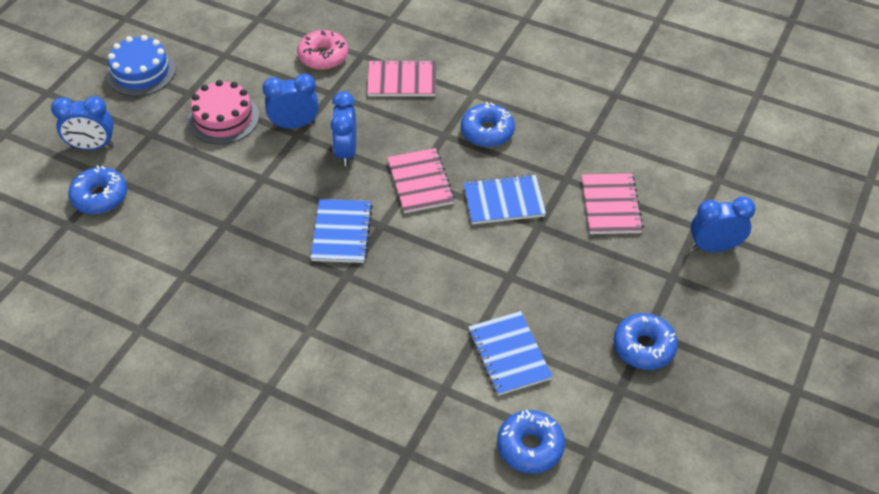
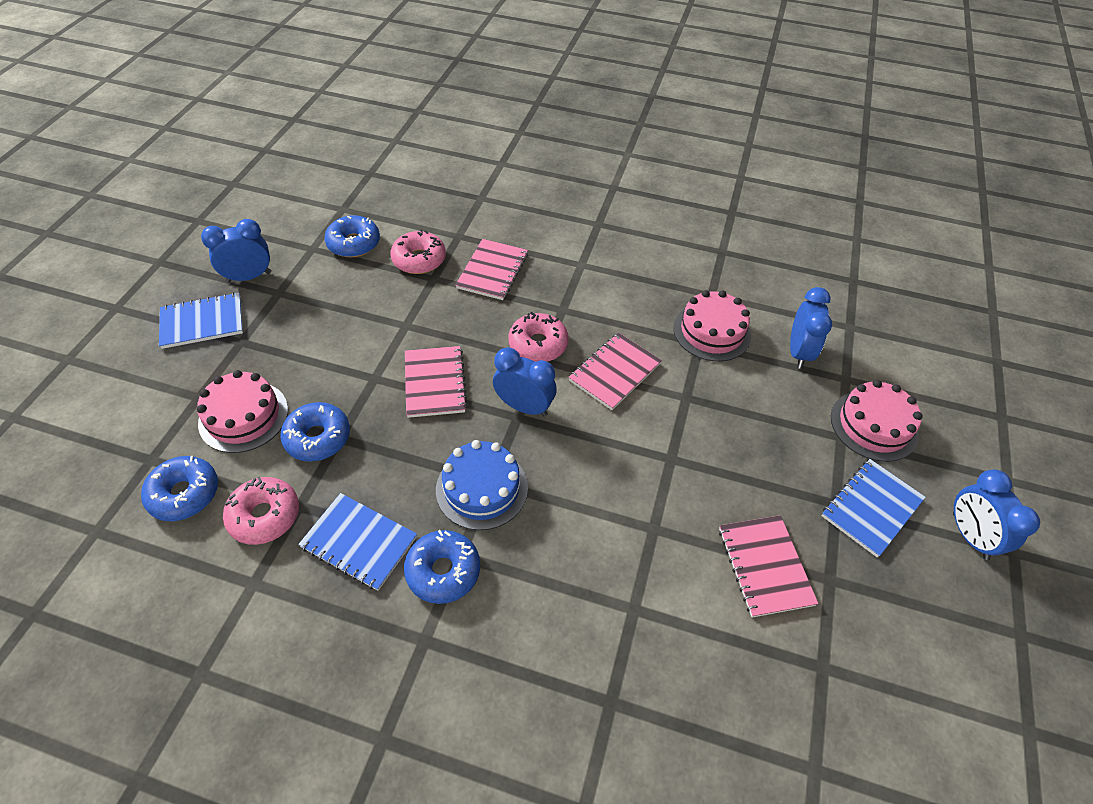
pink cake: [188,80,259,144] = 1 -> [197,370,288,453] [673,290,751,362] [831,380,923,462] = 3
pink donut: [297,30,348,70] = 1 -> [223,477,299,545] [390,229,446,274] [509,312,569,362] = 3
pink notebook: [367,60,436,96] [387,148,455,213] [581,173,644,234] = 3 -> [405,346,467,418] [455,239,528,300] [568,333,662,410] [719,515,819,618] = 4

